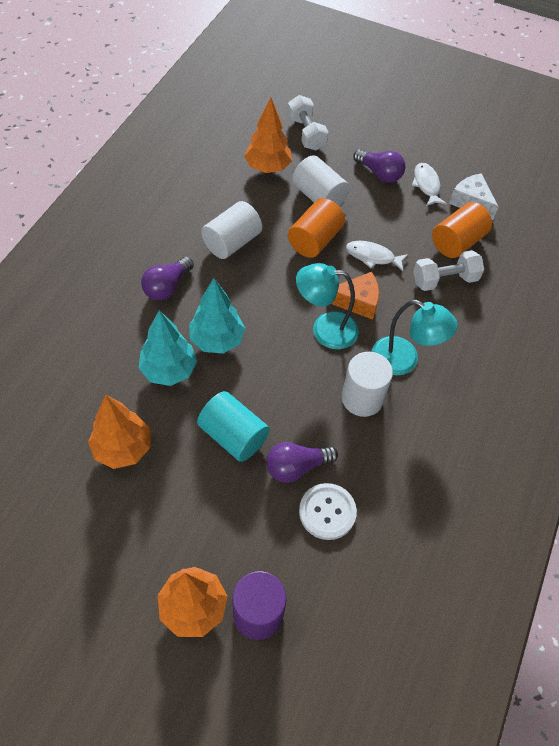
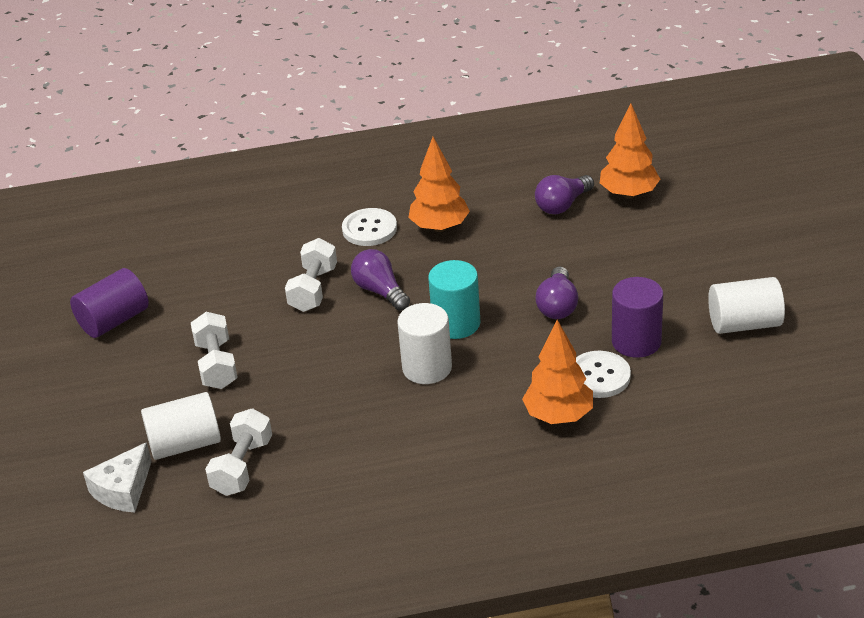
orange cheese: [331,272,379,320] = 1 -> none = 0
orange cylinder: [288,198,345,258] [432,202,492,258] = 2 -> none = 0
purple cylinder: [232,571,287,640] = 1 -> [70,268,149,338] [612,277,663,358] = 2
turquoise lamp: [296,263,359,349] [372,300,458,376] = 2 -> none = 0
turquoise tree: [138,310,197,386] [189,278,246,354] = 2 -> none = 0
white button: [299,483,357,540] = 1 -> [342,208,397,246] [576,351,631,398] = 2
white dumbbell: [288,95,328,151] [413,250,484,291] = 2 -> [191,312,238,389] [205,408,272,496] [285,238,337,312] = 3
white fish: [346,241,408,271] [412,163,447,206] = 2 -> none = 0

